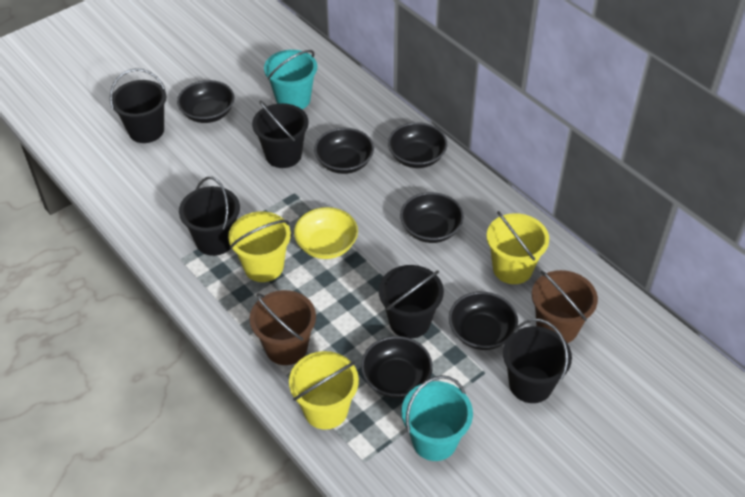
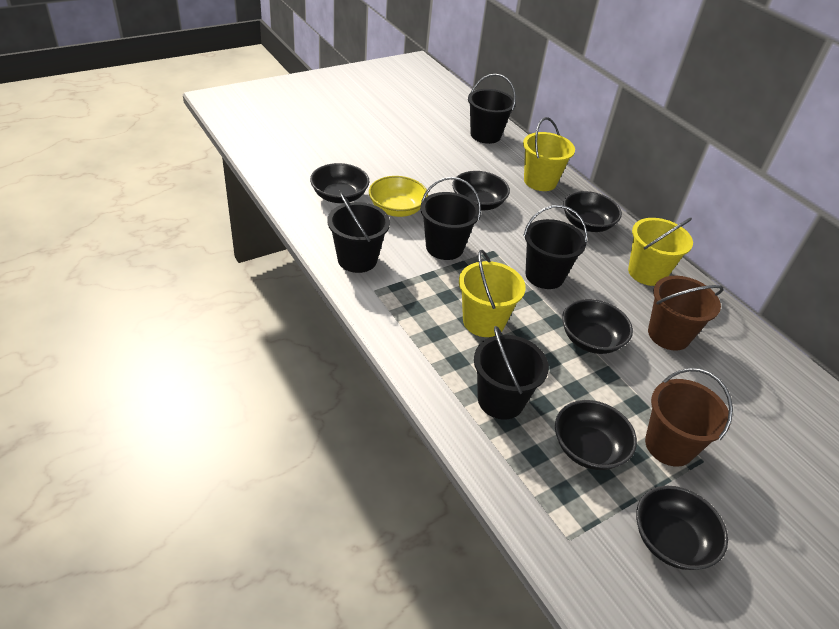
turquoise bucket: [264,50,317,109] [402,375,473,461] = 2 -> none = 0

